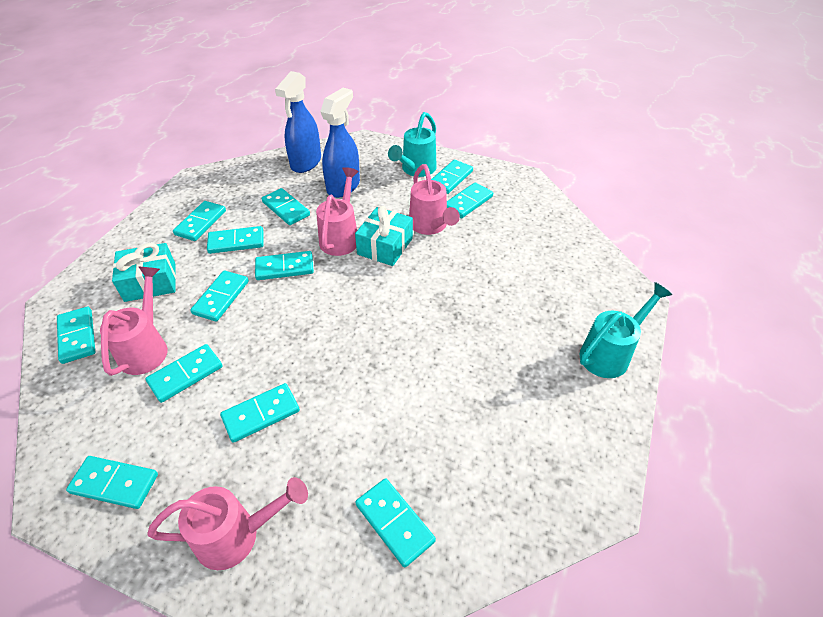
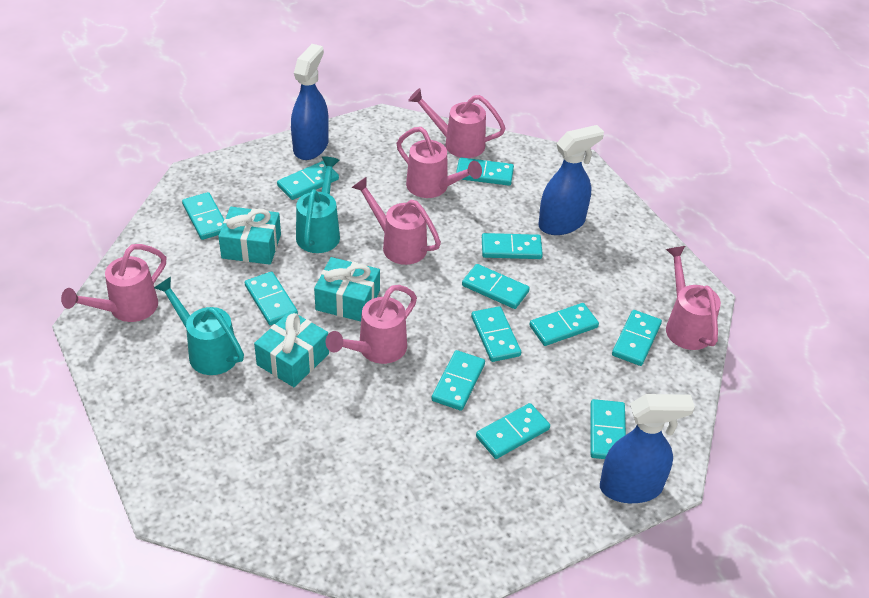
blue spray bottle: [275,71,321,173] [320,88,360,198] = 2 -> [291,44,329,160] [538,125,604,235] [600,394,695,503] = 3
pink watering can: [100,267,168,376] [147,477,308,570] [316,167,359,256] [409,164,460,235] = 4 -> [61,244,166,322] [325,285,417,364] [351,177,441,265] [396,127,482,198] [408,88,506,158] [666,246,721,350] = 6
turquoise gift: [112,243,176,302] [355,206,413,266] = 2 -> [218,207,281,265] [254,311,329,387] [314,257,380,322] = 3

